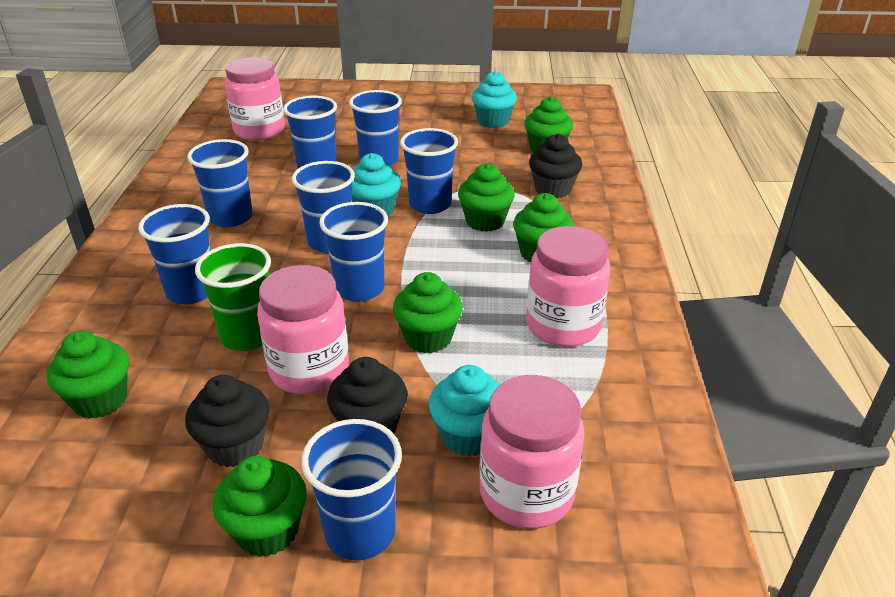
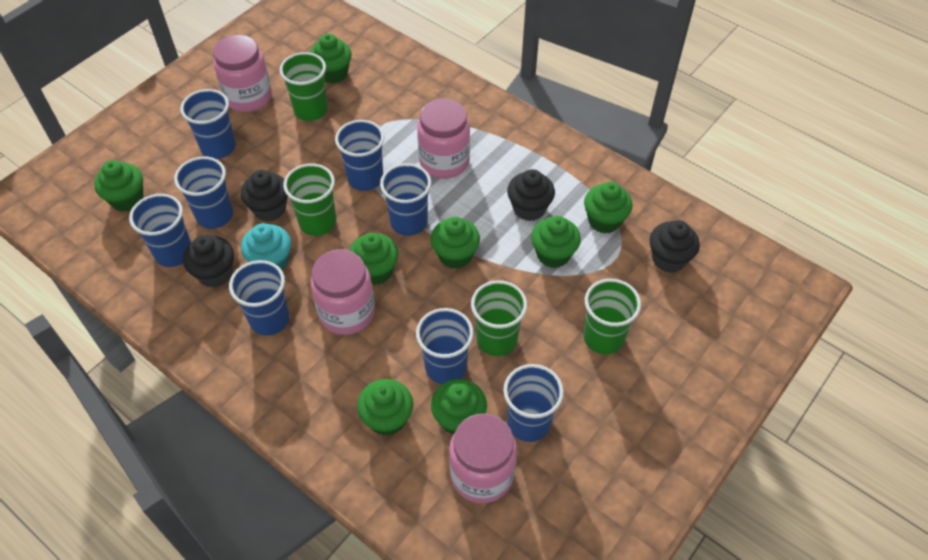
black cupcake: [185,375,270,467] [327,357,408,434] [529,134,582,199] = 3 -> [183,235,234,287] [241,170,288,221] [507,169,555,221] [650,220,700,273] = 4
green cup: [195,243,271,351] = 1 -> [279,52,328,121] [283,163,336,236] [471,280,527,356] [583,279,641,354] = 4
green cupcake: [47,331,129,419] [213,456,307,557] [393,272,463,353] [458,163,515,232] [513,193,573,262] [524,96,573,153] = 6 -> [94,160,144,212] [310,34,352,83] [349,233,399,285] [357,379,413,436] [431,217,480,269] [431,379,487,434] [531,216,581,268] [584,182,632,233] = 8
turquoise cupcake: [352,153,401,216] [429,365,500,456] [472,71,517,128] = 3 -> [241,223,291,270] = 1

